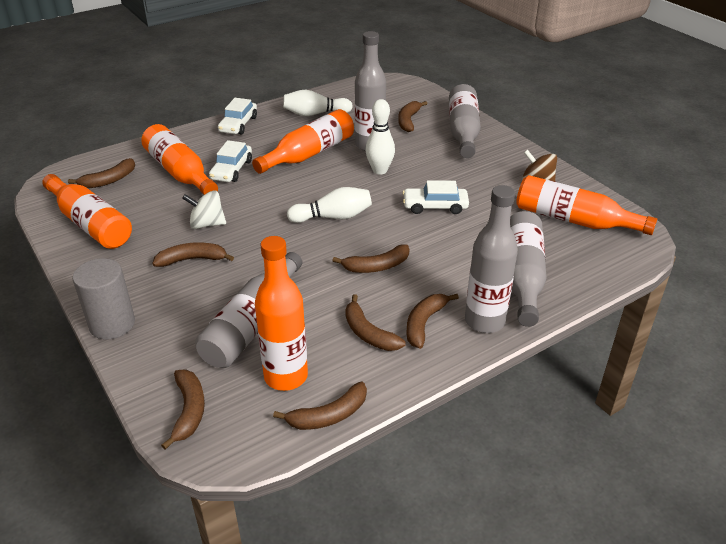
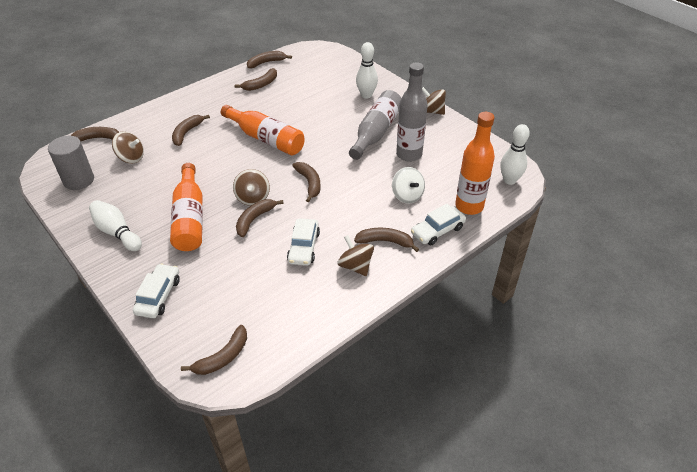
brown spinning top: [522,150,557,181] = 1 -> [112,131,144,164] [233,169,270,206] [338,235,374,276] [422,87,446,115] = 4
grey bottle: [195,252,302,368] [355,31,386,151] [449,84,481,158] [465,185,518,333] [510,211,547,327] = 5 -> [349,90,401,160] [396,62,428,162] = 2
orange bottle: [42,174,132,249] [141,124,218,195] [252,109,354,174] [255,236,308,391] [516,175,657,235] = 5 -> [170,163,203,251] [221,105,305,155] [455,112,495,215] = 3

